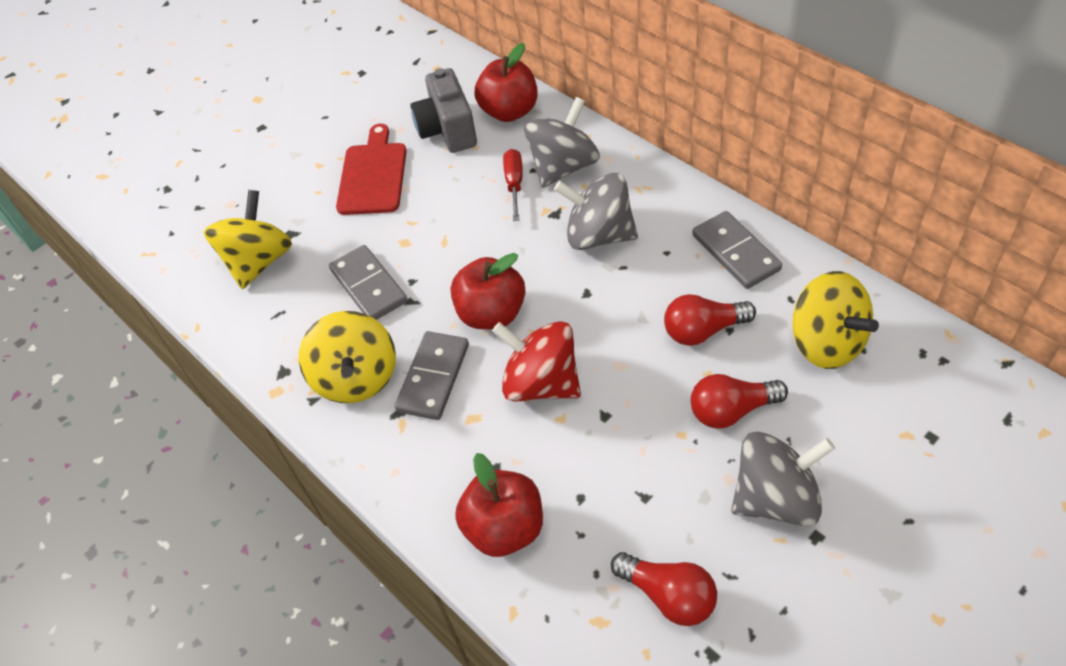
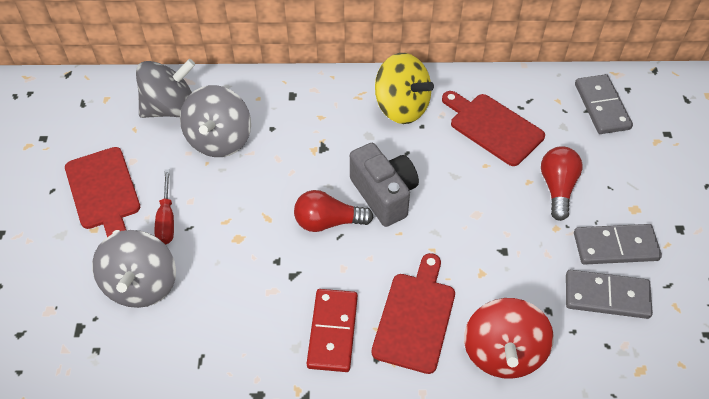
red apple: [451,253,525,329] [455,453,543,557] [475,43,538,122] = 3 -> none = 0
red cutting board: [336,124,407,215] = 1 -> [65,147,140,237] [371,253,455,374] [442,91,545,166] = 3
red domino: none = 0 -> [307,289,358,372] = 1
red light bulb: [611,552,717,626] [664,294,756,346] [691,374,788,429] = 3 -> [294,190,373,232] [541,146,583,221] = 2
yellow spinning top: [204,190,292,289] [299,311,396,403] [793,271,879,369] = 3 -> [375,53,434,124] = 1

